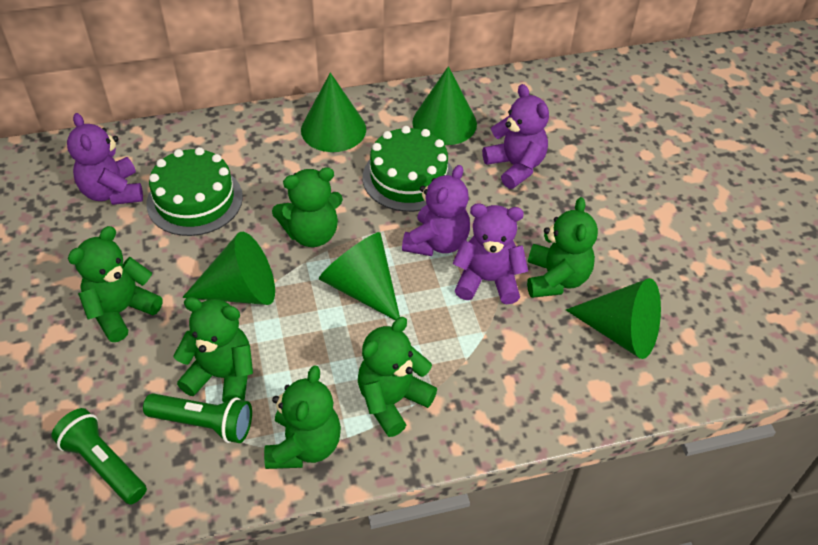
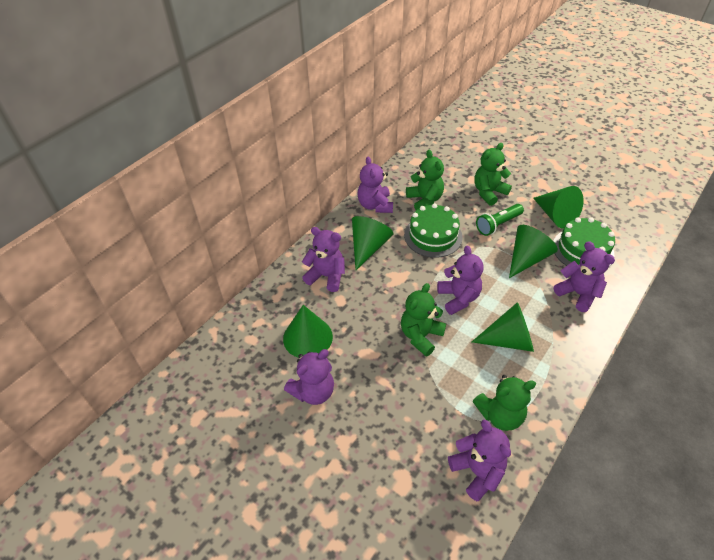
green flashlight: [51,408,147,505] [143,393,252,443] = 2 -> [476,204,524,236] = 1
green teddy bear: [68,226,162,342] [174,297,253,402] [264,365,341,469] [272,167,343,247] [358,317,437,437] [527,197,598,298] = 6 -> [401,283,446,357] [406,150,444,210] [473,375,536,431] [475,143,512,206] = 4
purple teddy bear: [67,113,143,205] [402,165,470,256] [452,203,528,304] [482,84,549,189] = 4 -> [284,349,334,405] [302,227,345,292] [358,156,393,213] [437,245,483,315] [448,420,511,501] [554,241,615,312] = 6

